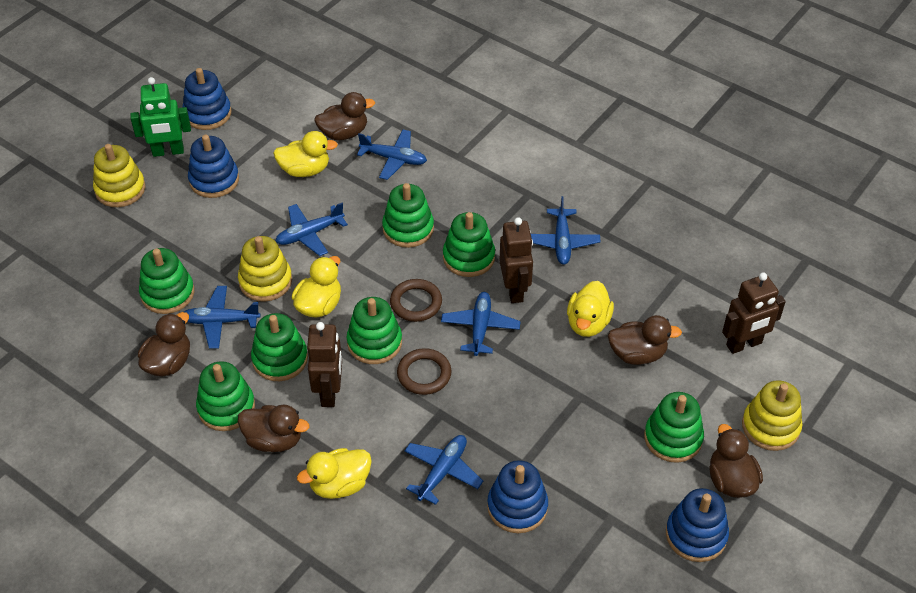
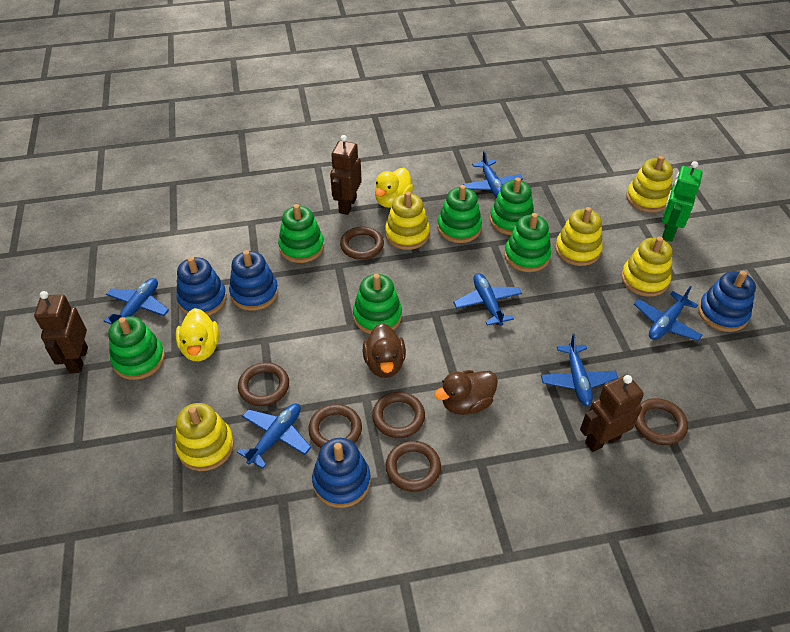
brown duck: [138,312,190,377] [238,404,309,452] [314,92,375,140] [608,315,682,365] [709,424,763,498] = 5 -> [363,323,406,378] [434,370,498,415] = 2
brown ring: [390,279,442,322] [397,348,451,395] = 2 -> [238,362,289,406] [308,404,362,448] [340,226,384,260] [372,392,425,438] [385,441,441,492] [635,398,688,445] = 6
green stacking toy: [139,248,194,314] [196,361,255,431] [251,313,308,381] [347,297,402,364] [382,183,434,248] [443,212,495,277] [644,392,704,463] = 7 -> [108,316,165,380] [278,204,324,263] [353,274,402,334] [437,185,482,243] [490,177,534,235] [504,213,551,272] = 6
yellow duck: [273,131,338,177] [292,256,341,318] [297,448,372,499] [567,281,614,337] = 4 -> [176,308,219,361] [375,168,414,208] = 2
yellow stacking toy: [93,144,145,207] [238,236,292,302] [742,380,802,451] = 3 -> [175,403,234,471] [385,191,430,250] [555,207,603,266] [621,237,673,297] [626,156,673,213] = 5

